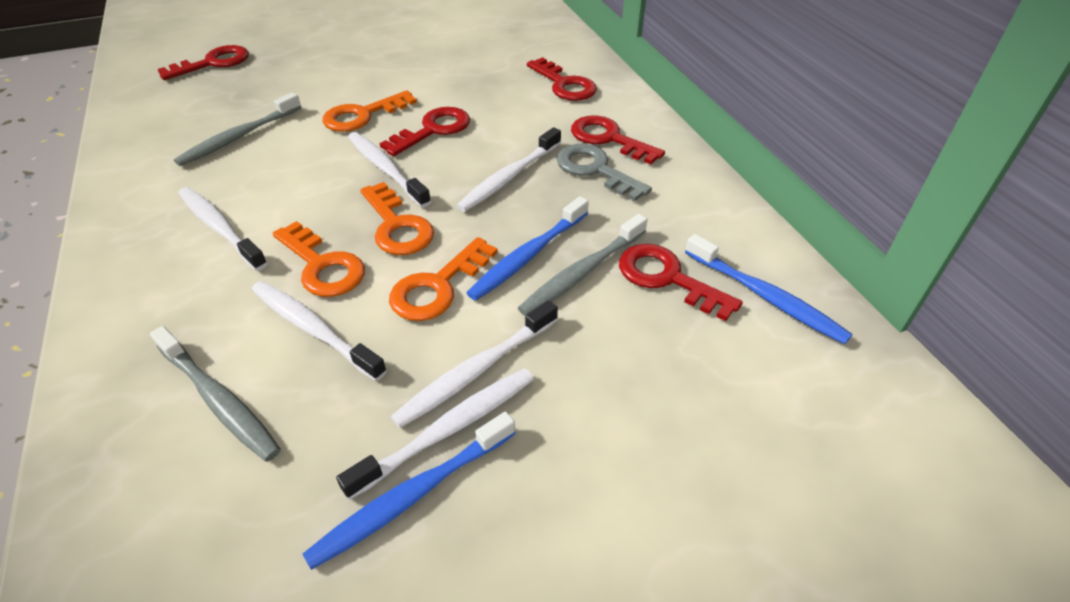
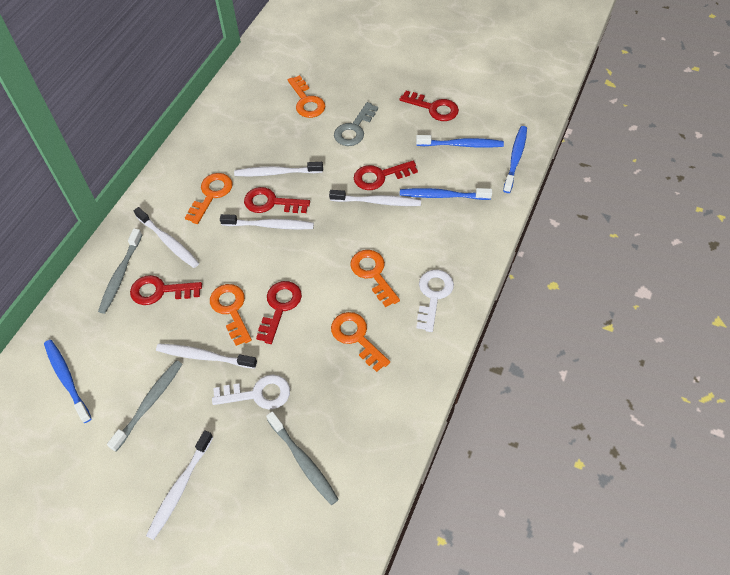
blue toothbrush: [303,412,515,570] [466,196,589,301] [685,234,852,345] = 3 -> [44,340,92,423] [400,188,492,200] [416,135,504,148] [503,126,527,193] = 4
orange key: [273,221,365,297] [322,90,417,132] [360,182,434,255] [389,237,498,321] = 4 -> [185,173,233,224] [210,284,252,346] [288,75,325,118] [331,312,390,372] [350,250,400,307] = 5
white key: none = 0 -> [212,375,290,410] [417,270,454,332] = 2

